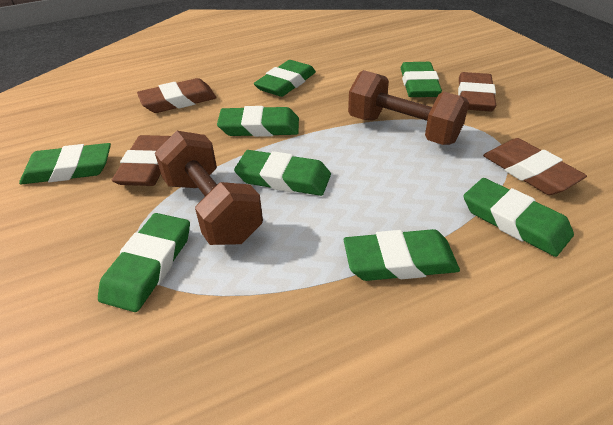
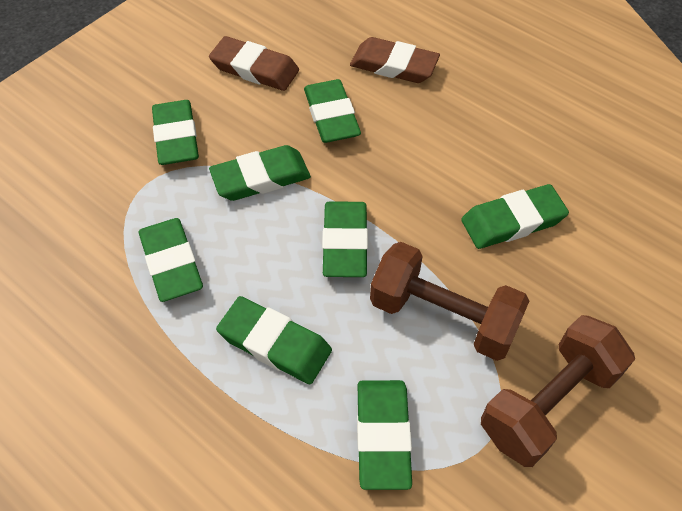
brown eraser: [112,135,171,186] [137,78,217,113] [458,72,496,112] [483,138,587,195] = 4 -> [209,36,299,91] [350,37,440,83] = 2

